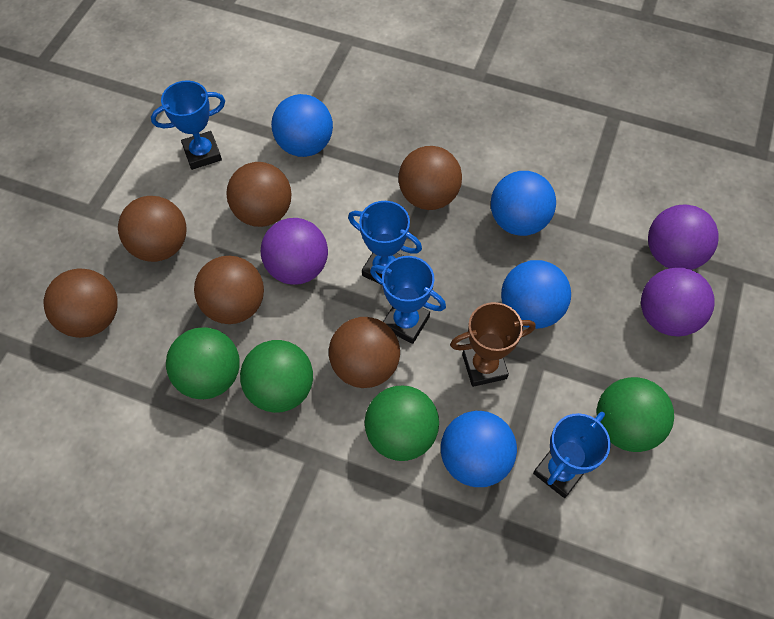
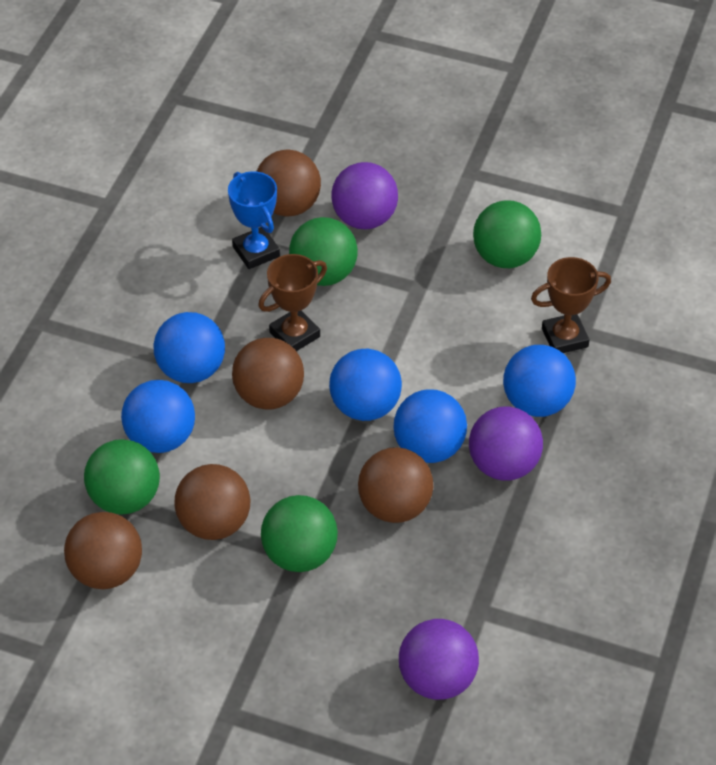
blue ball: [271,94,333,157] [441,411,517,487] [491,171,556,236] [501,260,571,329] = 4 -> [121,380,195,453] [153,312,225,383] [329,349,402,421] [393,389,467,463] [503,345,576,417] = 5
blue trophy: [151,81,225,170] [348,201,422,284] [370,256,446,344] [533,412,610,498] = 4 -> [228,171,280,269] = 1
brown ball: [44,268,118,338] [118,196,187,262] [194,256,264,324] [226,162,291,227] [329,317,400,388] [399,146,462,210] = 6 -> [64,512,142,589] [174,464,250,540] [232,338,304,409] [256,150,321,217] [358,447,433,523] = 5
brown trophy: [450,302,536,387] = 1 -> [258,254,327,351] [531,257,611,353] = 2

